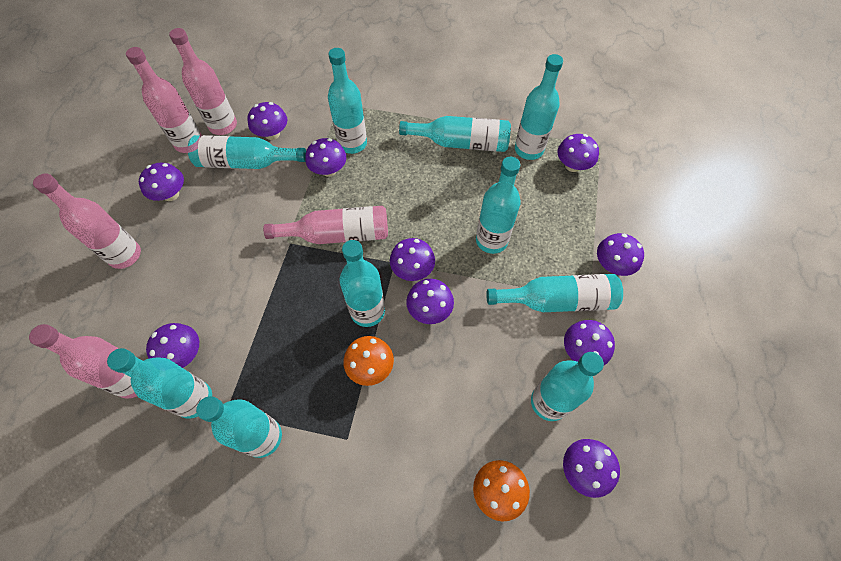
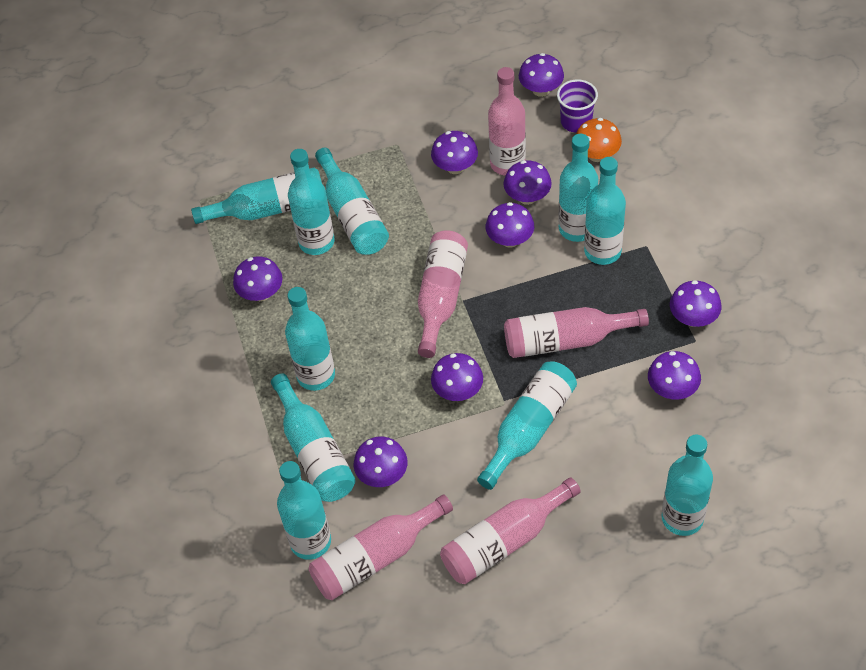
orange mushroom: [343,336,394,386] [473,460,530,521] = 2 -> [576,118,622,162] = 1
purple cup: none = 0 -> [557,80,598,132] = 1
purple mushroom: [139,163,184,201] [146,323,199,368] [247,102,287,140] [305,138,346,177] [390,238,435,281] [406,279,454,324] [558,134,599,172] [563,439,620,498] [564,320,615,365] [597,233,644,276] = 10 -> [233,257,282,301] [354,437,407,487] [431,131,478,174] [431,353,483,401] [486,202,534,248] [504,160,552,205] [519,53,564,97] [648,351,701,399] [670,280,721,327] = 9

